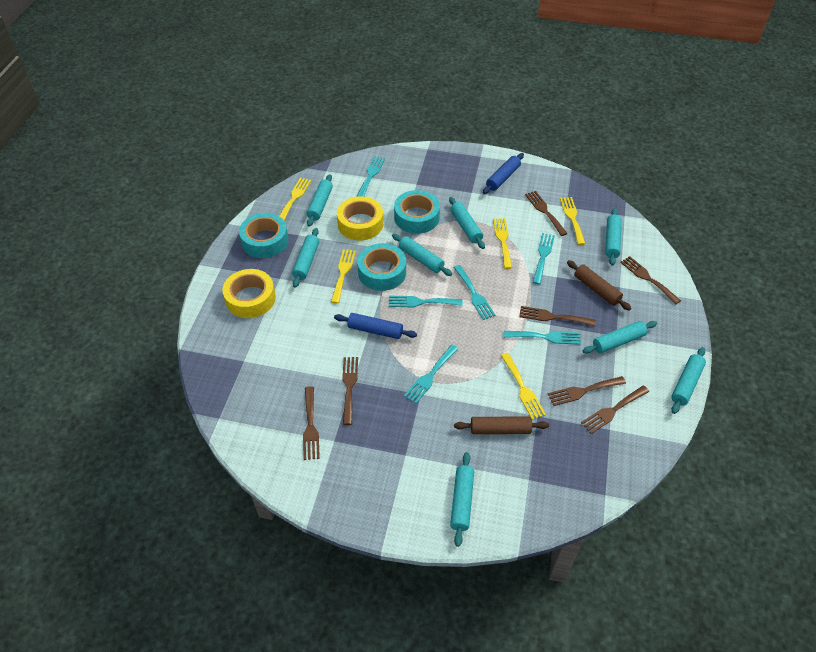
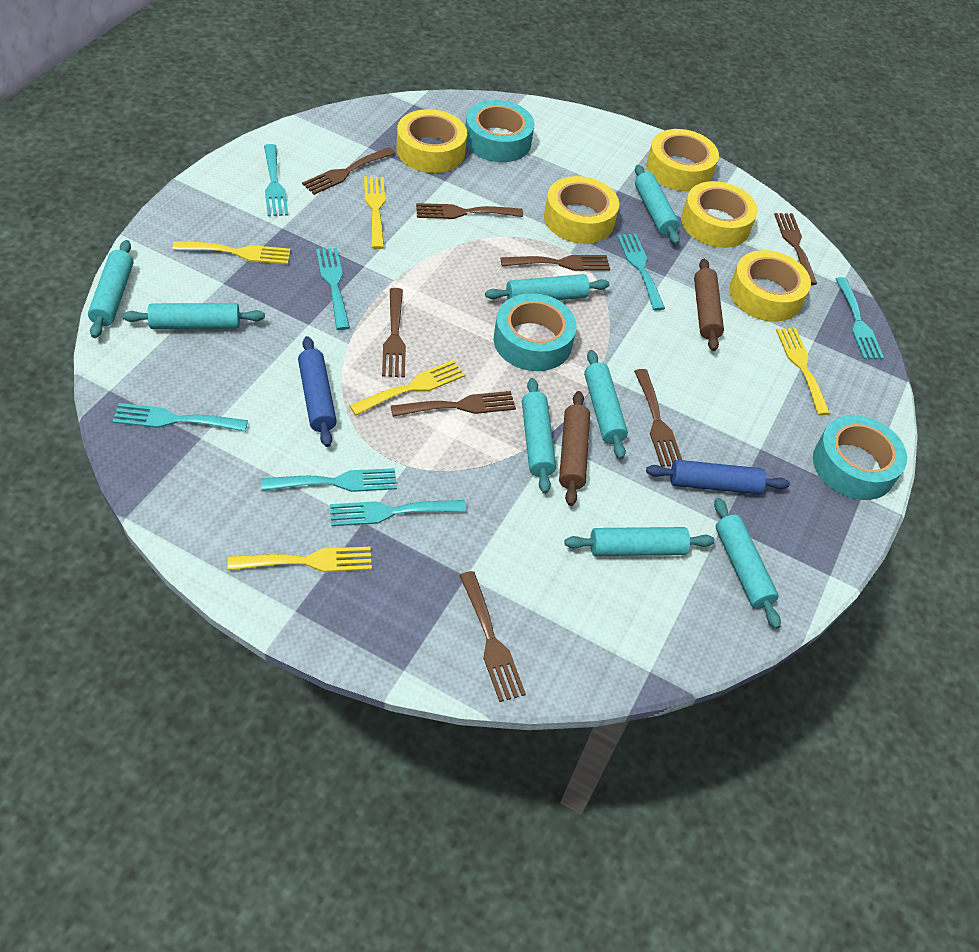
brown fork: [303,386,320,460] [342,357,358,425] [519,306,596,326] [525,191,568,236] [548,376,626,406] [581,385,649,434] [620,256,681,304] = 7 -> [302,147,395,195] [382,288,406,377] [391,391,516,417] [416,203,523,219] [459,571,526,702] [501,255,610,271] [634,369,682,467] [774,213,817,285] = 8
turquoise fork: [357,156,385,197] [389,296,462,308] [404,344,459,404] [453,265,496,320] [504,331,581,345] [533,233,555,284] = 6 -> [113,403,248,432] [261,468,397,492] [264,144,288,216] [316,248,350,330] [330,500,466,526] [617,234,665,311] [836,277,884,359] = 7
yellow tape: [222,269,276,318] [337,197,383,241] = 2 -> [396,109,467,173] [544,176,619,244] [646,129,719,191] [681,181,758,248] [729,250,811,322] = 5

